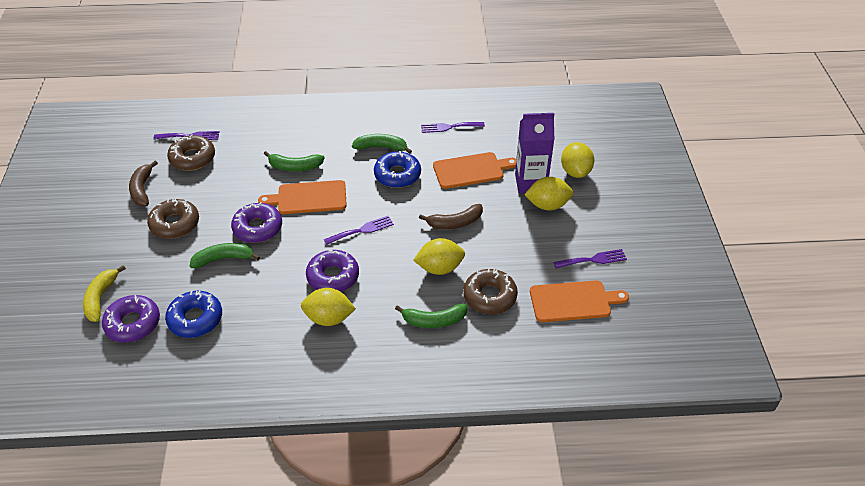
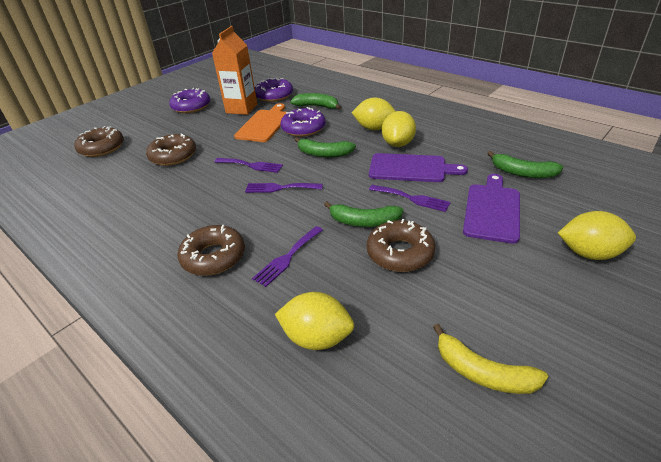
blue donut: [165,291,222,338] [374,151,421,188] = 2 -> none = 0
brown banana: [129,161,158,206] [419,204,483,229] = 2 -> none = 0
brown donut: [147,198,199,239] [167,134,215,171] [463,268,518,314] = 3 -> [74,126,124,157] [146,133,196,166] [178,225,245,276] [367,219,435,272] = 4
orange carton: none = 0 -> [212,26,257,115] = 1
orange cutting board: [258,180,347,214] [433,152,516,189] [530,280,629,322] = 3 -> [234,103,286,142] = 1
purple carton: [515,113,554,193] = 1 -> none = 0
purple cutting board: none = 0 -> [369,153,468,182] [463,174,520,244] = 2

